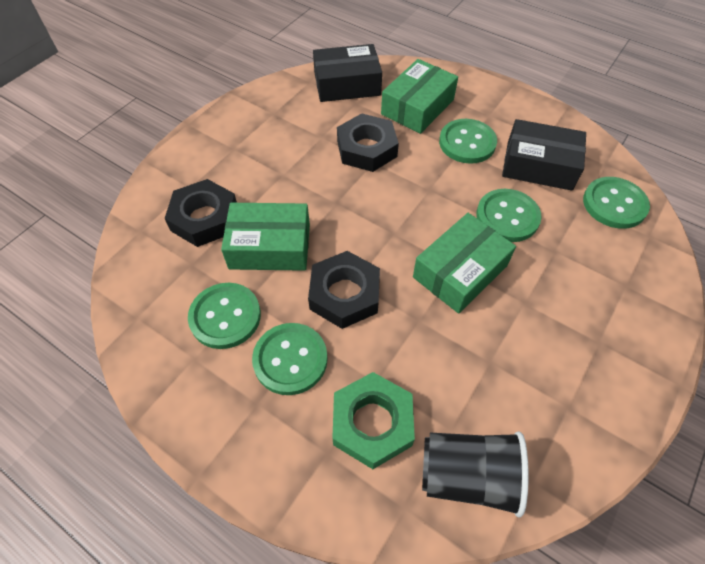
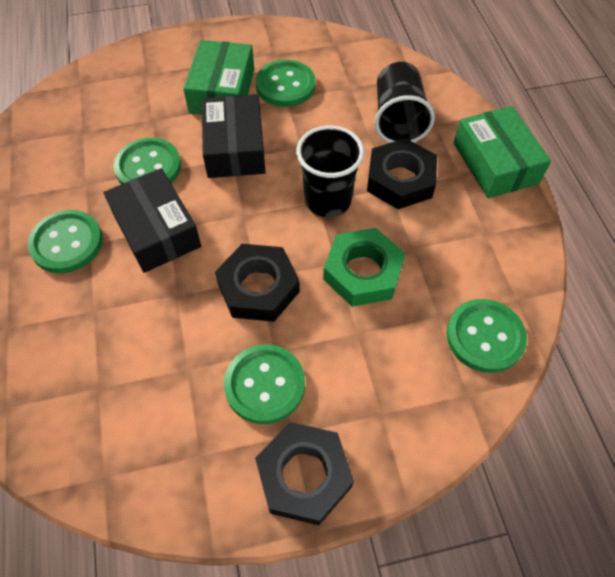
black cup: [422,431,529,518] = 1 -> [296,126,364,217] [375,62,435,143] = 2
green box: [221,203,310,271] [381,59,458,134] [413,213,516,314] = 3 -> [183,40,254,115] [454,106,551,198] = 2

